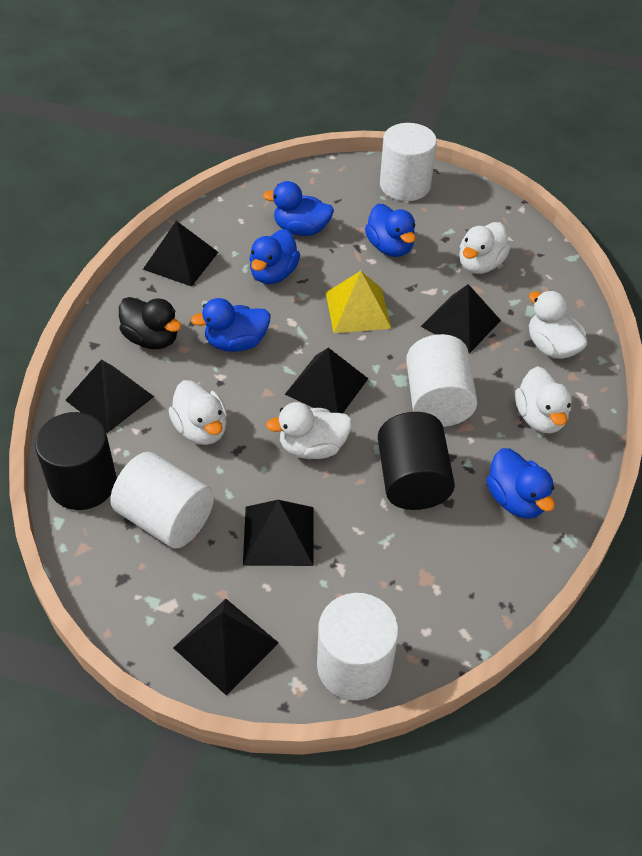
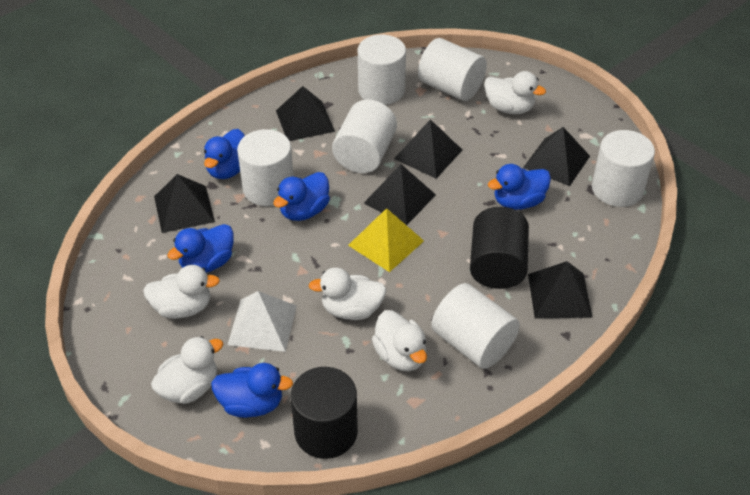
black duck: [119,297,182,349] = 1 -> none = 0
white cylinder: [110,452,214,549] [317,593,398,700] [380,123,437,201] [406,334,477,427] = 4 -> [237,129,294,206] [332,100,397,173] [358,35,406,105] [418,38,487,101] [431,283,520,369] [592,130,655,207] = 6
white pyramid: none = 0 -> [228,291,297,352] = 1

